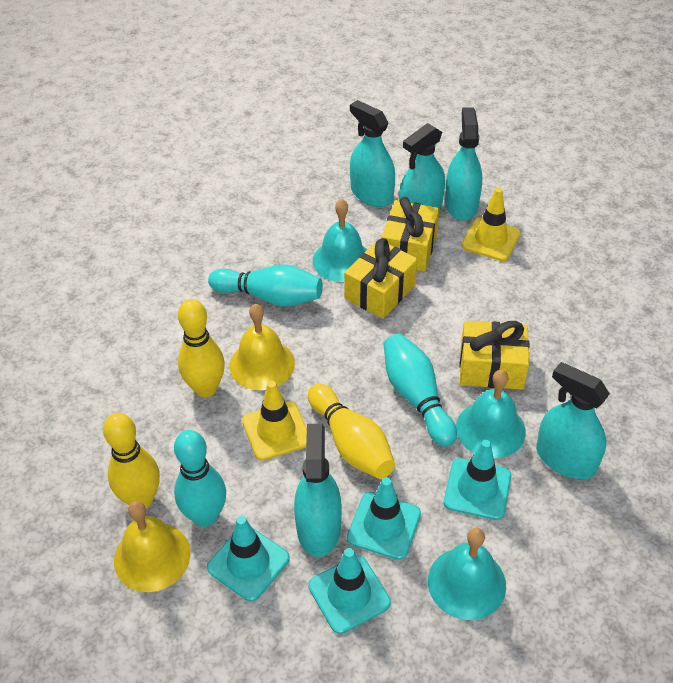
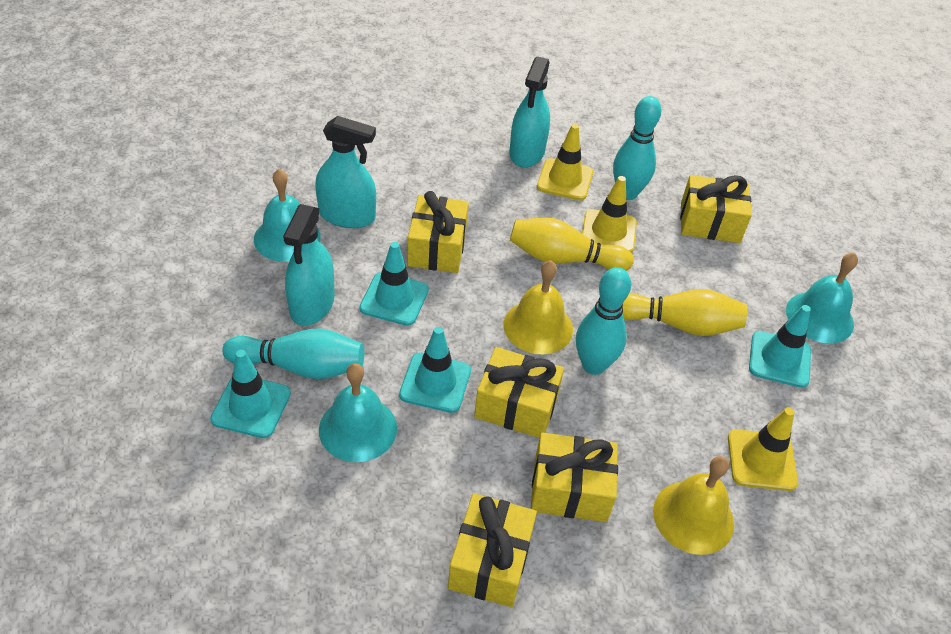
turquoise spray bottle: [294,424,342,557] [350,100,395,207] [399,123,445,212] [445,107,482,221] [536,362,610,479] = 5 -> [283,204,335,326] [315,116,376,228] [509,56,550,168] = 3
yellow bowling pin: [103,413,160,509] [178,299,225,397] [308,384,395,479] = 3 -> [510,217,634,271] [622,289,747,336] = 2
yellow gift: [344,238,418,319] [381,197,439,271] [460,321,530,390] = 3 -> [407,191,469,273] [448,493,537,607] [474,347,564,438] [531,432,618,522] [680,175,752,243] = 5
yellow traffic cone: [242,381,307,461] [462,188,521,261] = 2 -> [537,124,593,201] [582,176,637,253] [728,407,798,491] = 3

